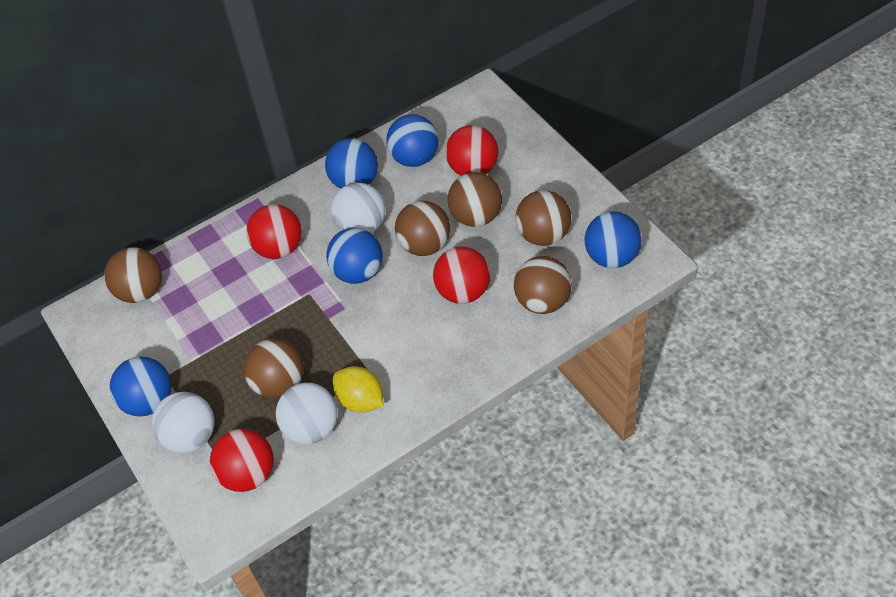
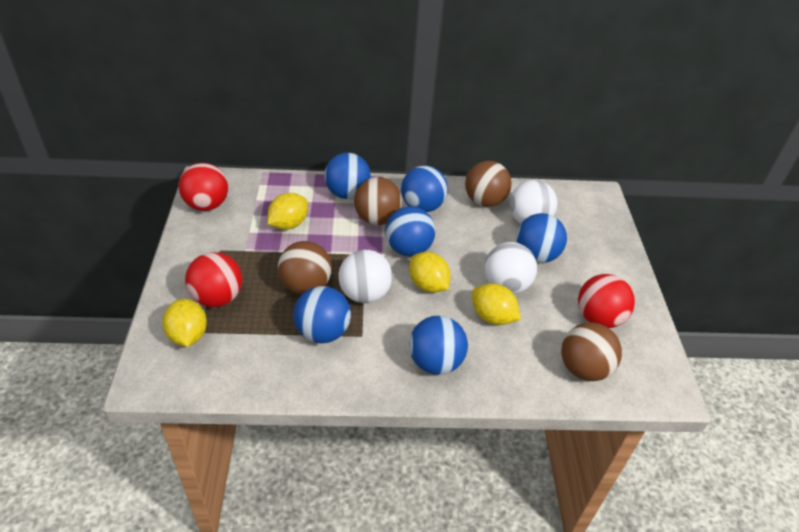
blue ball: [110,356,171,416] [325,138,378,189] [326,228,383,284] [386,114,438,167] [584,211,642,268] = 5 -> [293,286,351,343] [324,153,371,199] [385,206,435,256] [401,165,448,212] [409,315,468,375] [516,213,567,263] = 6
brown ball: [104,247,162,303] [244,339,304,398] [395,201,450,256] [448,172,502,227] [514,256,572,314] [516,190,571,246] = 6 -> [278,241,332,294] [354,177,402,225] [465,161,511,207] [561,322,622,381] = 4
red ball: [210,429,274,492] [246,204,302,259] [433,247,490,304] [445,125,498,176] = 4 -> [179,163,228,211] [185,252,242,307] [578,274,635,328] = 3
yellow lemon: [333,366,383,413] = 1 -> [162,299,207,347] [267,193,308,230] [409,252,450,293] [472,283,521,325] = 4

